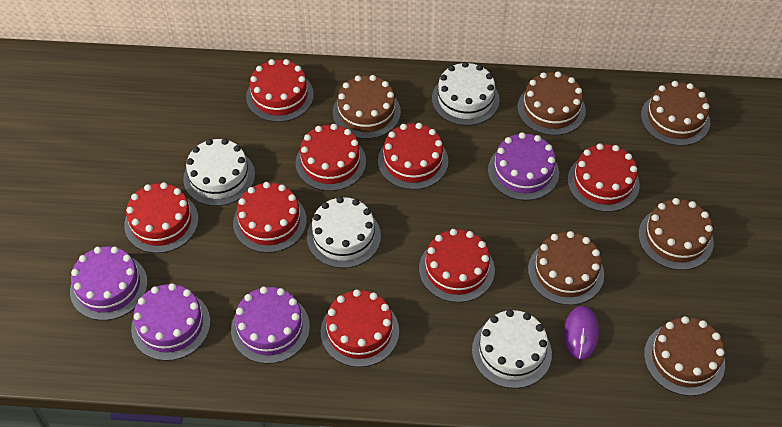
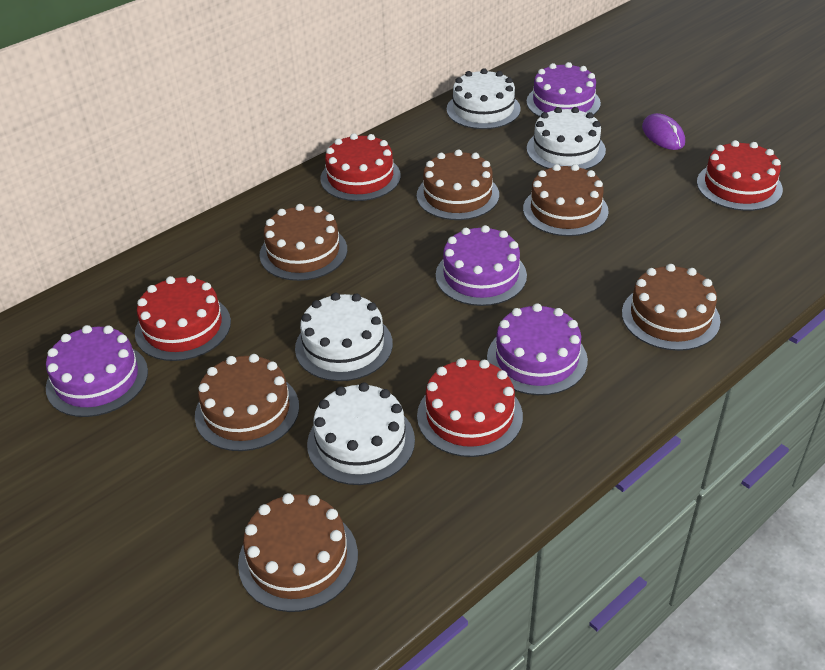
red cake: [124,182,198,253] [233,182,307,253] [246,59,314,122] [296,124,366,191] [321,289,399,367] [378,123,448,190] [419,229,495,303] [567,143,640,212] = 8 -> [135,275,231,361] [320,133,401,201] [417,358,523,457] [697,140,783,211] = 4

